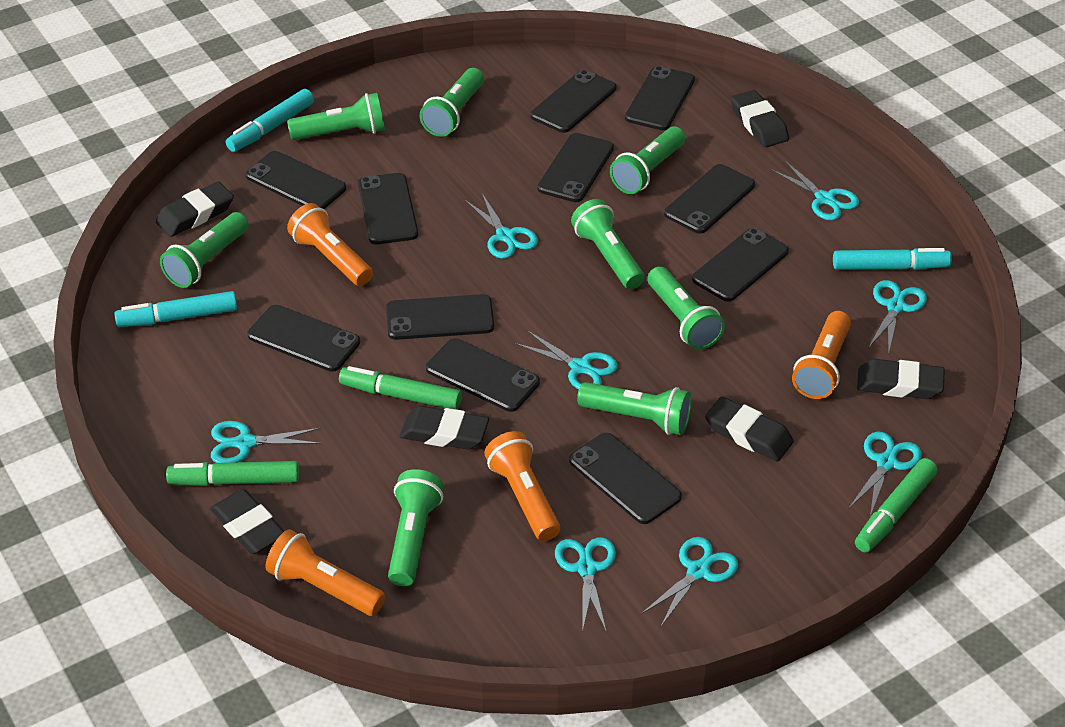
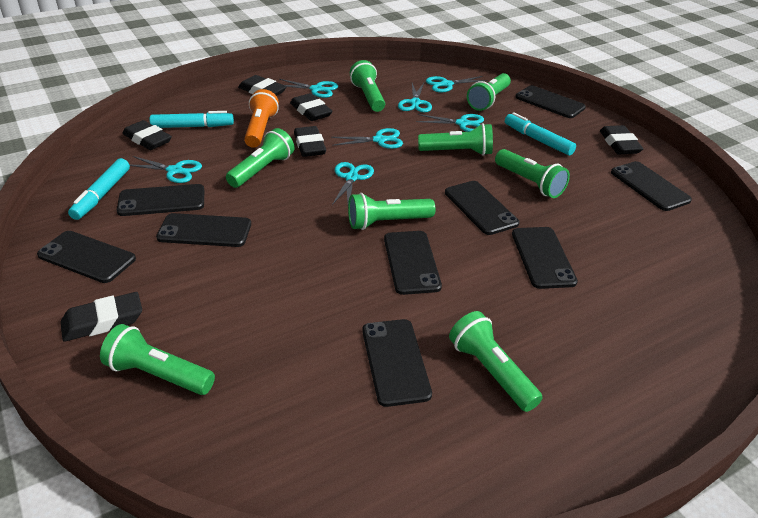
black phone: [246,151,346,209] [247,305,360,372] [358,173,418,244] [386,294,494,340] [426,338,540,412] [531,70,616,133] [538,133,614,202] [569,433,682,524] [625,66,695,130] [664,164,755,234] [692,228,789,302] = 11 -> [37,231,136,283] [117,184,204,216] [156,213,251,247] [362,319,432,407] [384,231,442,295] [445,181,519,235] [512,227,578,289] [515,85,586,118] [611,161,692,211] = 9
green marker: [166,461,299,486] [339,366,462,409] [855,458,938,553] = 3 -> none = 0
orange flashlight: [265,529,385,616] [287,203,373,286] [484,431,560,541] [792,311,851,399] = 4 -> [244,89,279,148] = 1
turquoise scissors: [211,421,321,463] [465,193,538,259] [515,330,618,389] [555,537,616,633] [641,537,738,628] [771,161,859,221] [849,432,922,516] [868,280,927,355] = 8 -> [130,156,202,183] [279,79,338,98] [331,128,403,149] [332,162,374,205] [398,83,432,112] [416,114,484,132] [426,76,488,93] = 7

